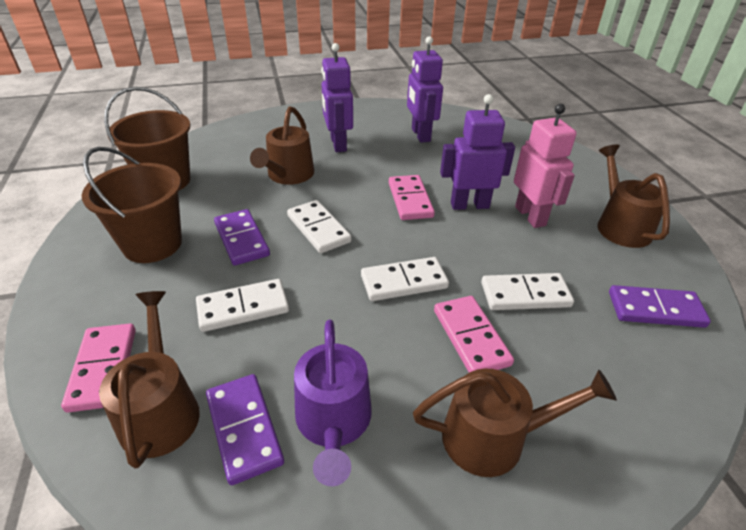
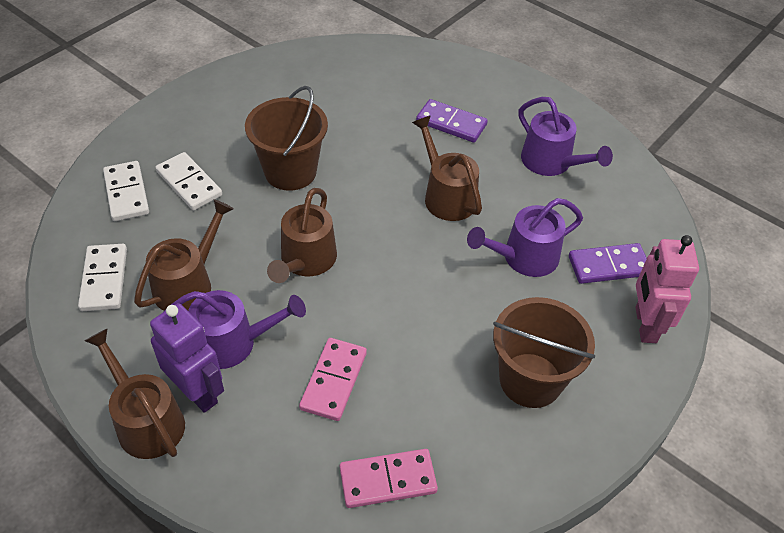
pink domino: [61,323,136,413] [389,175,435,220] [434,296,514,373] = 3 -> [299,338,367,421] [340,449,438,508] = 2
purple domino: [206,374,284,485] [214,209,270,266] [609,285,711,328] = 3 -> [416,99,488,143] [569,243,647,284] = 2
purple robot: [321,43,353,152] [407,36,443,143] [440,94,515,210] = 3 -> [150,303,224,413] = 1
purple watering can: [294,320,372,486] = 1 -> [165,290,306,369] [467,198,583,277] [518,97,613,176] = 3
white domino: [196,279,289,332] [287,200,352,253] [361,257,449,301] [481,273,574,310] = 4 -> [78,244,127,311] [103,161,149,221] [156,152,222,210] = 3

